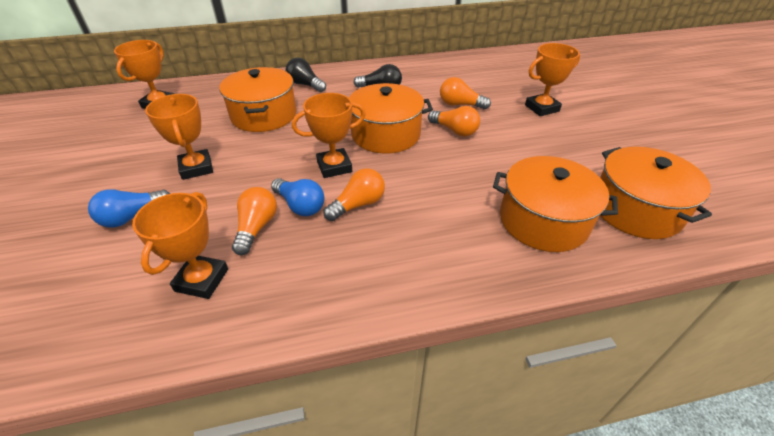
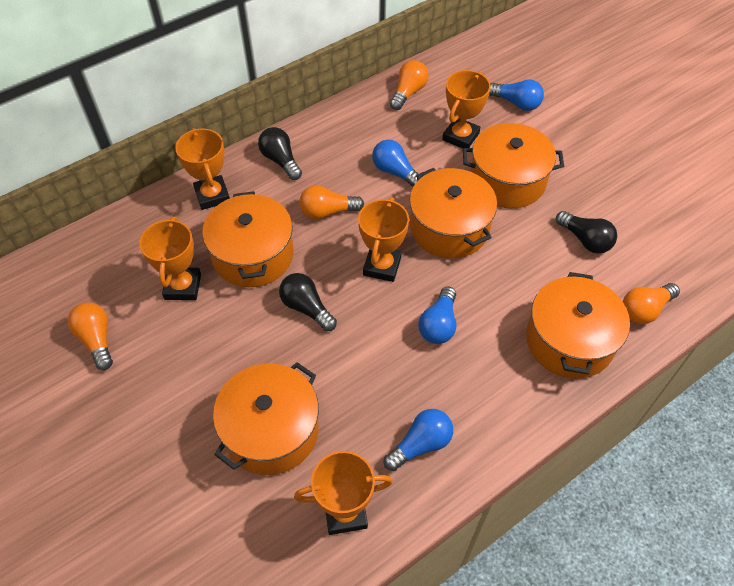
black light bulb: [286,58,326,92] [354,64,402,88] = 2 -> [258,127,302,180] [279,273,337,331] [556,211,617,254] = 3
blue light bulb: [88,189,170,228] [271,178,324,216] = 2 -> [372,140,422,187] [384,409,453,471] [418,286,456,344] [489,79,544,111] = 4
orange pot: [219,67,297,132] [349,83,433,154] [493,156,618,252] [600,147,712,239] = 4 -> [202,191,294,287] [213,362,319,475] [410,168,497,258] [463,123,564,209] [526,272,630,379] = 5

